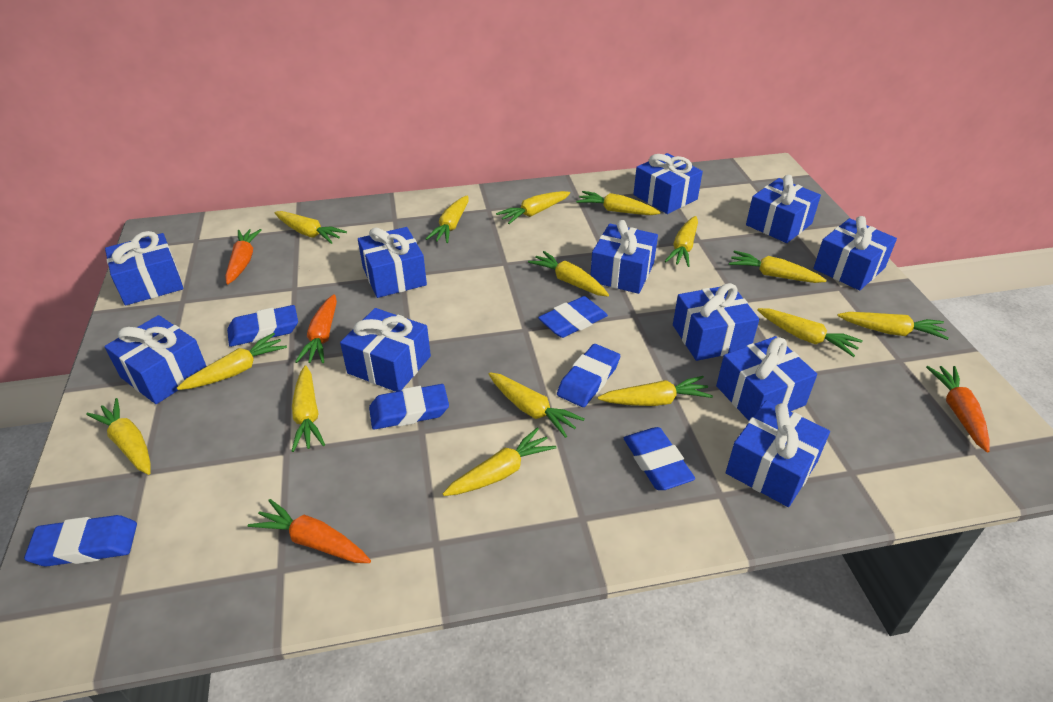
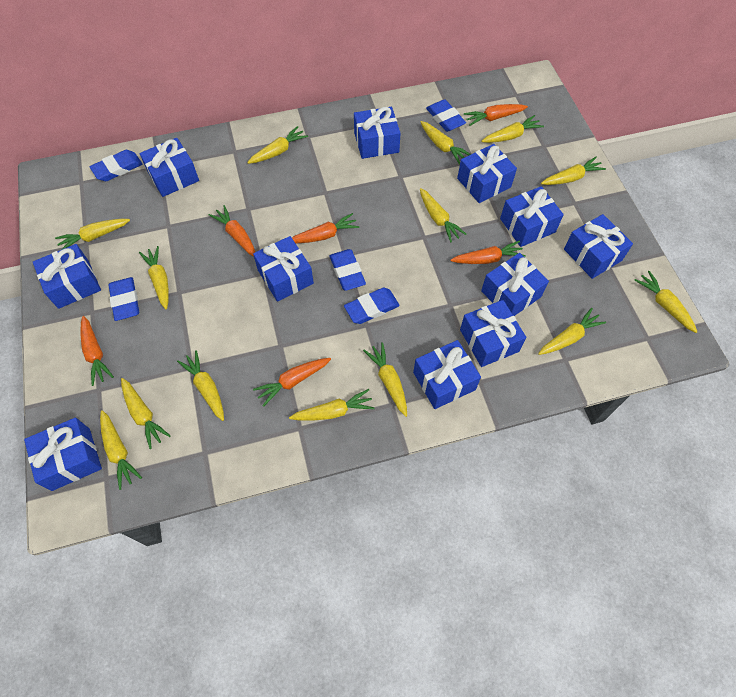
blue eraser: [24,515,137,567] [227,305,298,347] [369,384,449,430] [538,296,608,338] [557,344,620,407] [624,427,695,490] = 6 -> [90,150,142,181] [109,277,139,321] [330,249,366,291] [344,288,400,324] [426,99,466,132] = 5
orange carrot: [225,229,262,284] [248,499,371,563] [295,294,337,363] [926,366,990,452] = 4 -> [80,316,114,386] [209,205,255,257] [253,358,331,407] [292,213,360,243] [450,241,526,264] [464,104,528,126] = 6
yellow carrot: [86,398,151,475] [177,333,287,390] [274,211,347,244] [292,365,325,452] [426,195,468,243] [443,427,557,496] [489,372,585,438] [496,191,570,224] [528,251,609,296] [576,191,660,215] [598,376,713,406] [665,216,698,267] [729,251,827,283] [757,308,863,357] [838,312,949,340] = 15 -> [55,219,130,250] [100,410,142,490] [121,378,171,449] [139,246,169,309] [177,350,224,421] [247,126,308,164] [289,389,375,421] [363,342,407,417] [420,188,467,243] [421,121,471,165] [481,115,544,143] [538,308,606,355] [541,157,606,185] [634,271,697,333] = 14

